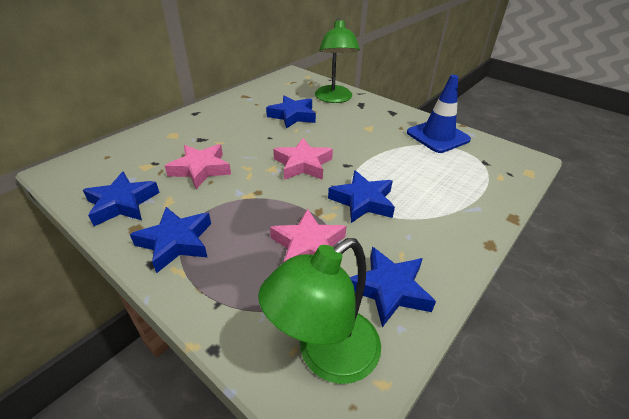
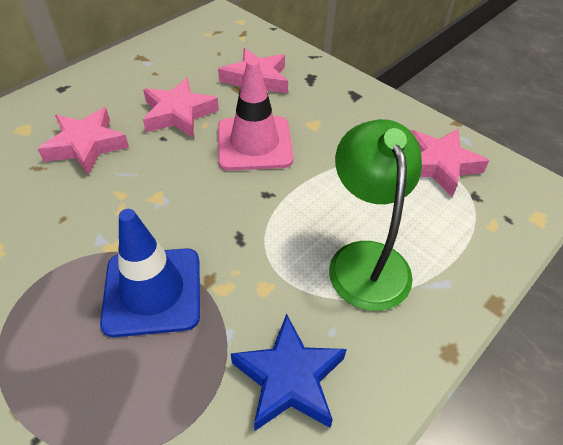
blue star: [83,172,160,226] [130,207,211,273] [266,96,316,129] [328,170,395,223] [350,247,436,327] = 5 -> [231,314,347,431] = 1
green lamp: [258,238,381,384] [315,18,360,103] = 2 -> [329,119,422,311] = 1
pink star: [165,144,231,189] [270,209,347,262] [273,138,333,180] = 3 -> [38,107,129,175] [143,78,219,138] [218,48,288,93] [410,129,489,197] = 4
pink traffic cone: none = 0 -> [218,58,293,171] = 1

